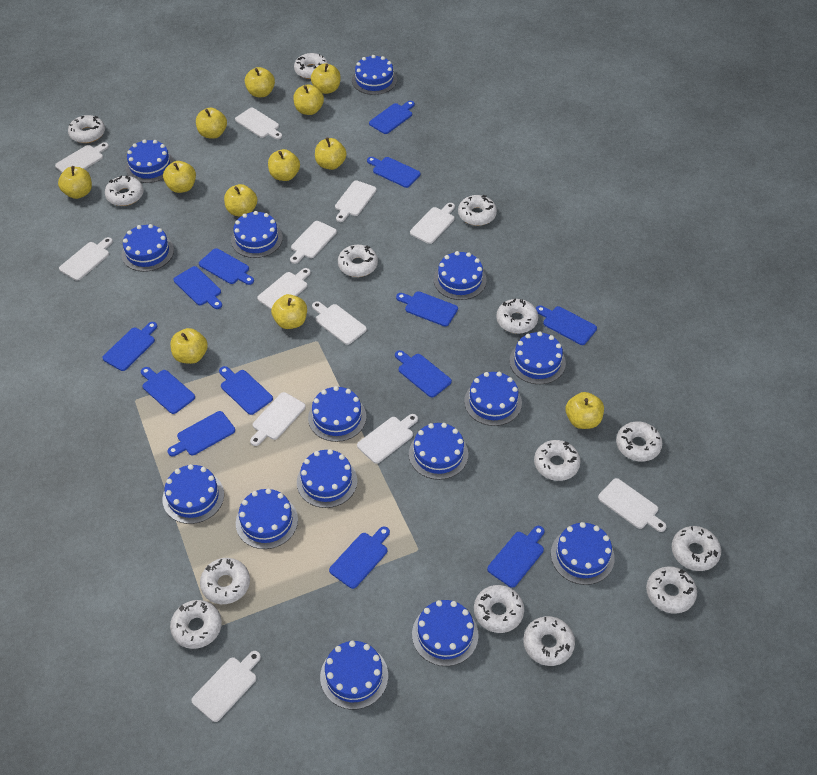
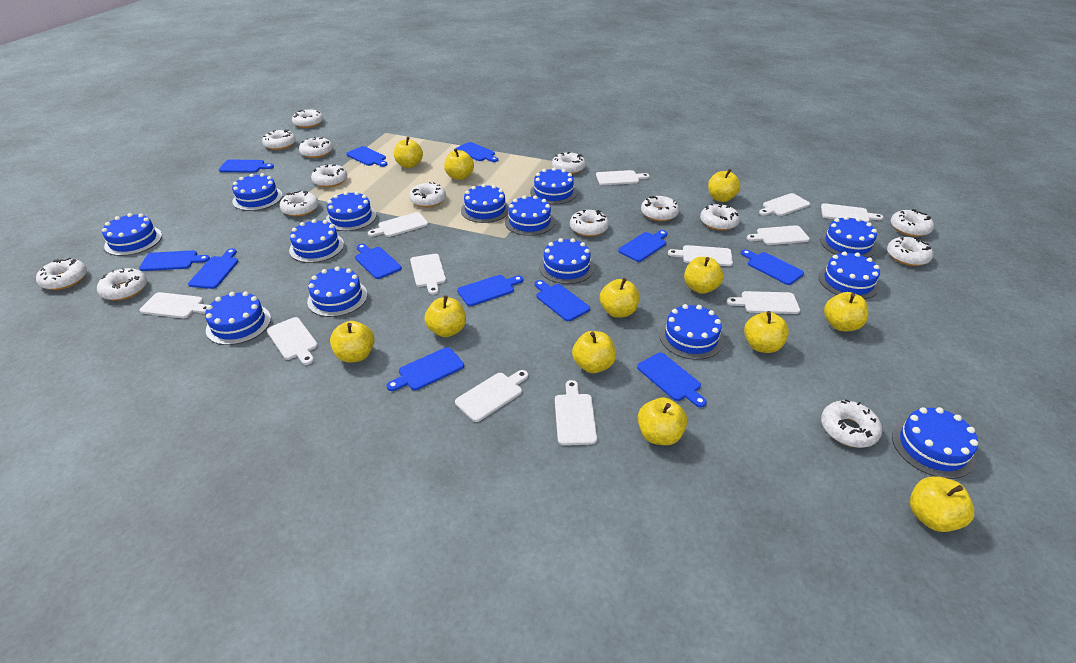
blue cake: [121,224,174,272] [126,139,174,183] [163,464,224,524] [231,211,283,258] [236,488,298,549] [297,449,357,508] [308,386,366,442] [320,641,388,709] [352,55,397,95] [409,423,468,480] [412,600,479,666] [434,251,487,300] [464,372,522,426] [510,331,566,384] [551,522,615,585] = 15 -> [102,213,162,256] [205,291,271,345] [232,173,283,211] [289,219,344,263] [307,266,368,317] [326,191,377,231] [461,184,509,223] [505,195,555,236] [530,168,577,205] [539,238,594,284] [659,304,723,360] [819,251,880,299] [820,216,877,258] [892,407,978,479] = 14
blue cutting board: [102,322,157,371] [141,367,195,414] [167,411,235,456] [174,266,222,309] [199,248,254,285] [219,366,273,415] [329,527,390,589] [367,157,421,188] [369,101,415,134] [395,350,452,397] [396,291,458,326] [487,526,544,588] [536,305,597,345] = 13 -> [139,250,210,271] [188,248,239,289] [219,160,274,173] [346,146,388,167] [355,244,402,279] [387,347,464,391] [456,142,498,162] [457,275,523,306] [535,280,590,321] [618,230,667,262] [637,353,707,408] [741,249,804,285] = 12
white donut: [68,115,105,143] [105,175,144,206] [170,600,222,649] [200,558,250,604] [294,53,328,79] [338,245,378,277] [458,195,497,226] [474,585,524,633] [496,298,538,334] [523,616,575,666] [534,440,581,481] [616,421,662,462] [646,566,697,614] [672,526,721,571] = 14 -> [36,258,87,290] [97,268,147,301] [262,129,296,150] [280,190,319,217] [292,109,323,128] [299,137,333,158] [311,164,347,187] [409,182,446,207] [552,152,586,174] [570,210,609,237] [641,196,679,221] [700,204,740,231] [821,400,882,448] [887,237,933,266] [891,209,934,237] = 15

